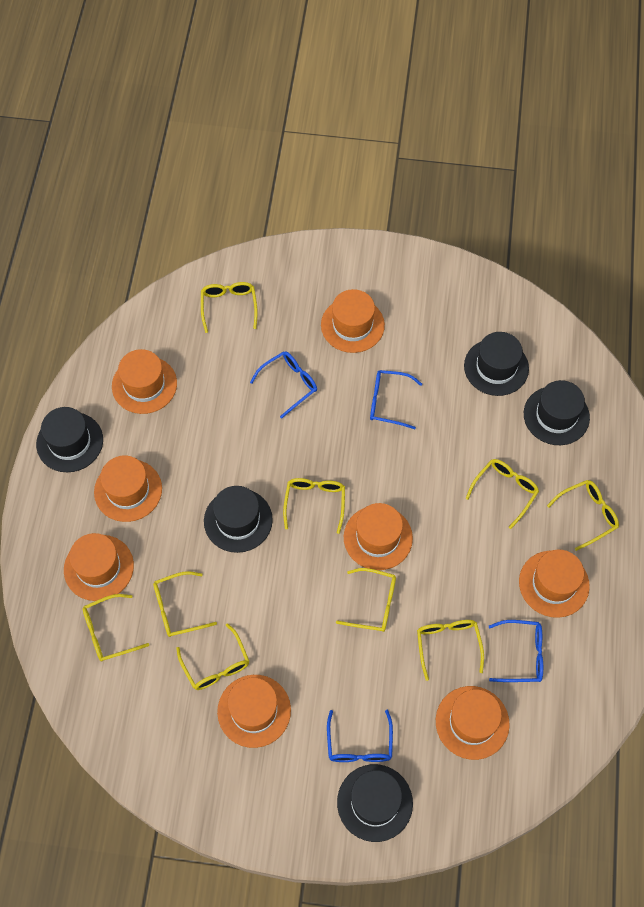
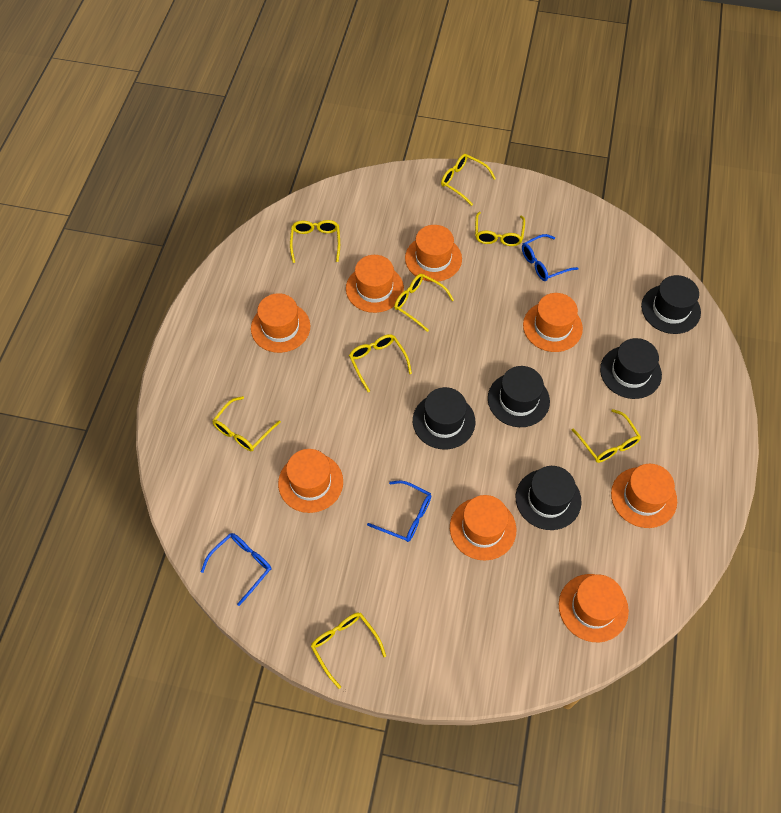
blue glasses: [250,351,317,418] [327,710,393,762] [370,370,422,429] [489,620,543,682] = 4 -> [201,533,271,606] [367,481,431,542] [522,234,579,281] = 3
yellow glasses: [83,594,149,662] [153,571,217,637] [176,623,249,690] [201,282,258,333] [283,478,345,534] [336,568,396,632] [417,620,484,681] [465,459,539,529] [547,480,619,551] = 9 -> [212,396,281,451] [290,220,340,263] [311,613,386,689] [349,334,412,392] [394,274,454,332] [441,154,496,206] [475,212,525,246] [572,409,641,463] = 8

